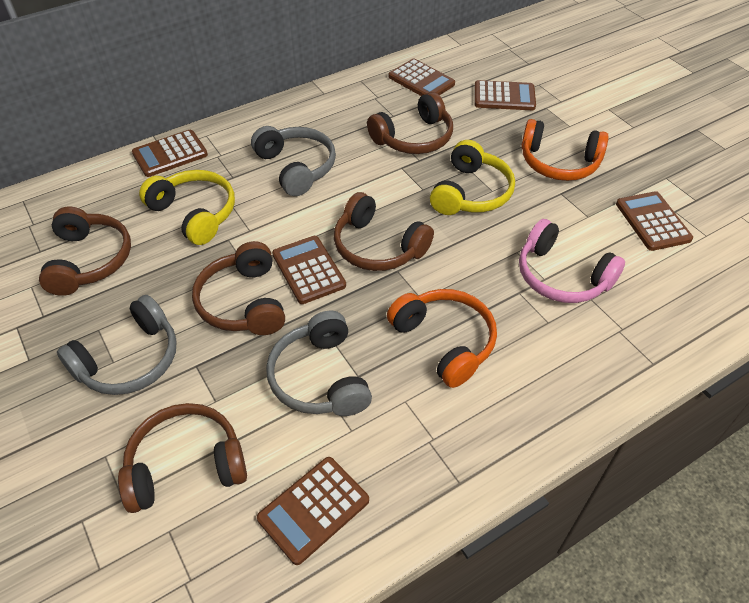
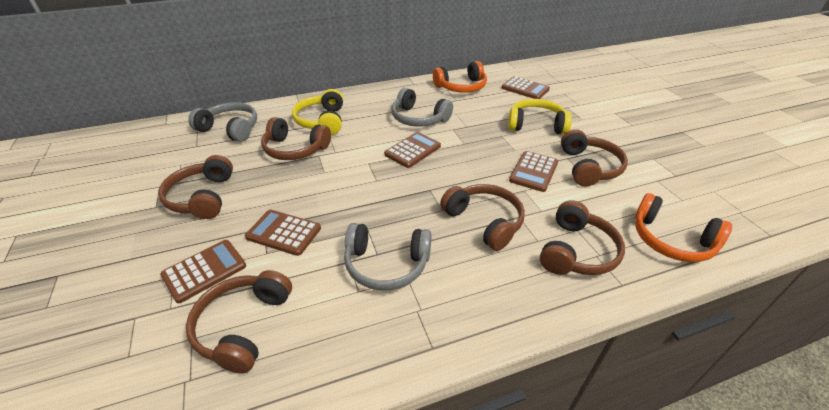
brown calculator: [132,130,208,177] [257,457,369,565] [272,236,346,304] [389,59,455,96] [474,80,536,110] [616,191,693,251] = 6 -> [160,240,246,303] [245,210,321,256] [384,132,441,168] [502,76,550,99] [509,151,558,192] = 5
brown headphones: [39,207,131,296] [118,403,247,513] [192,241,285,335] [334,192,434,271] [367,92,453,154] = 5 -> [158,155,233,219] [186,270,292,373] [261,117,331,160] [440,184,525,251] [540,200,625,275] [561,129,628,186] = 6
pink headphones: [519,219,625,303] = 1 -> none = 0

